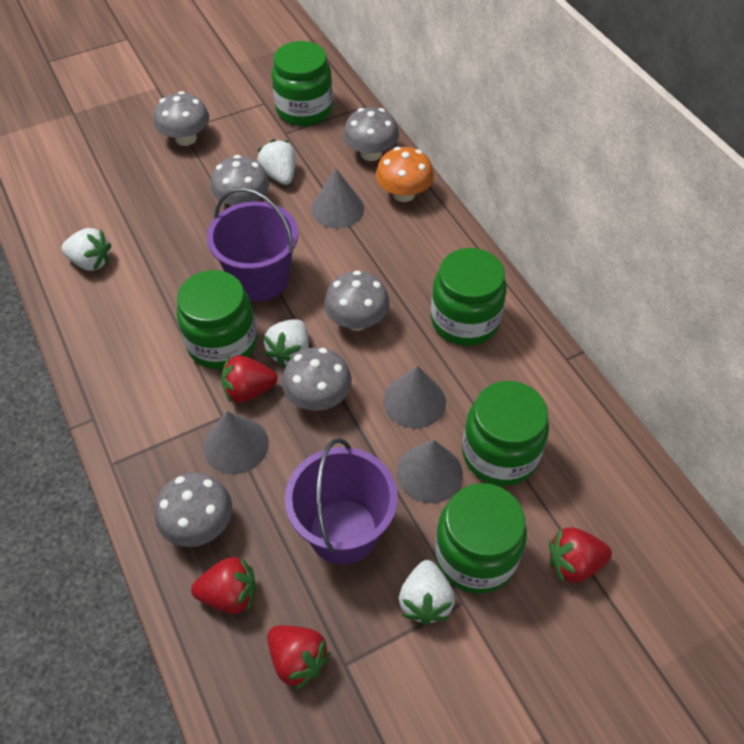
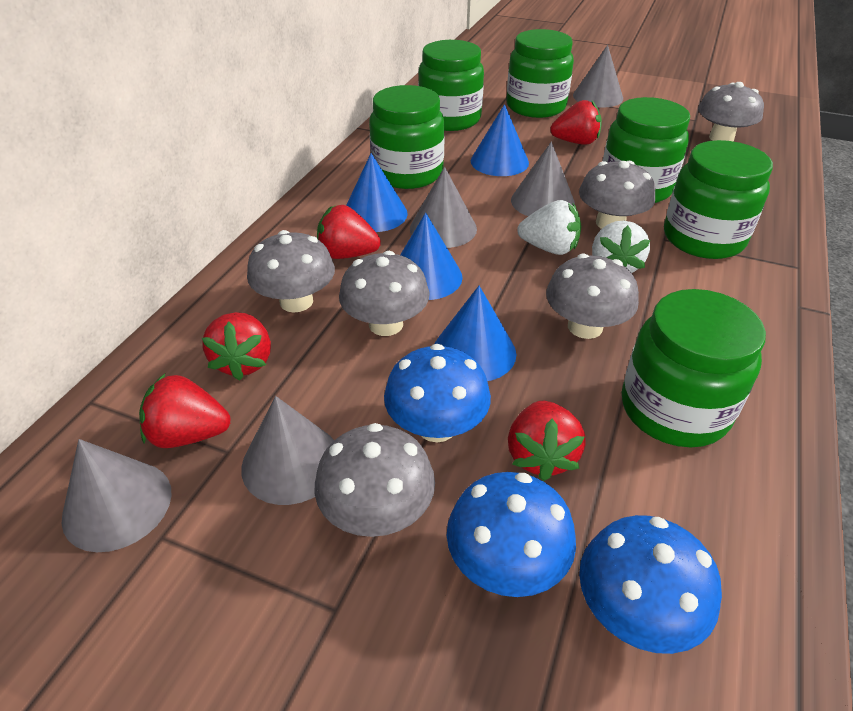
blue cone: none = 0 -> [346,153,408,232] [400,213,463,300] [434,286,516,381] [471,104,529,176] = 4
blue mushroom: none = 0 -> [384,344,491,442] [447,472,576,597] [579,515,722,654] = 3
green jar: [177,270,257,369] [272,41,333,126] [431,248,507,346] [434,483,527,593] [462,381,549,486] = 5 -> [369,85,445,189] [418,40,484,131] [507,29,574,118] [603,97,690,203] [622,289,766,447] [664,140,773,259] = 6
grey cone: [204,411,269,474] [311,169,364,228] [383,365,446,428] [397,440,463,503] = 4 -> [62,439,172,552] [241,396,334,505] [410,167,477,248] [511,142,575,216] [573,45,623,107] = 5
orange mushroom: [376,147,434,202] = 1 -> none = 0
purple bucket: [207,188,298,301] [285,438,398,565] = 2 -> none = 0
red strawberry: [191,556,256,614] [221,355,277,403] [267,625,331,690] [549,527,612,583] = 4 -> [139,374,231,448] [202,312,271,381] [317,205,381,259] [508,401,586,481] [550,100,602,145] = 5
white strawberry: [61,228,111,271] [257,139,296,185] [264,319,309,367] [399,560,455,625] = 4 -> [517,200,581,255] [592,221,651,273] = 2

